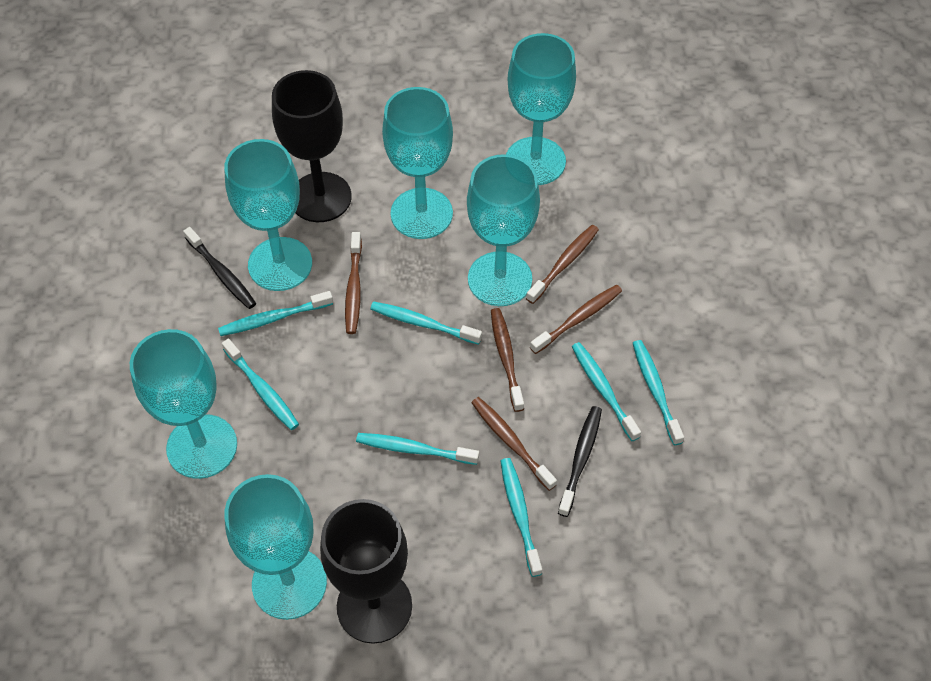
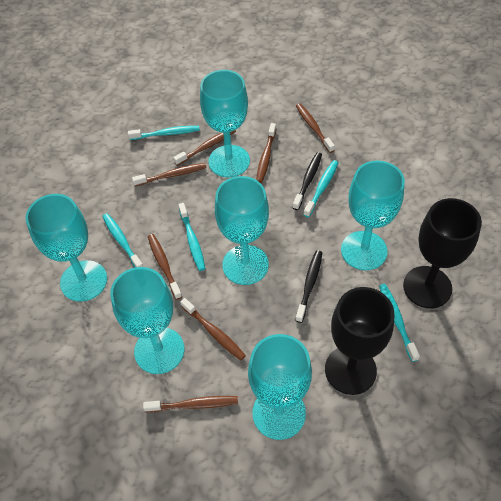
brown toothbrush: [345,232,362,334] [471,397,557,491] [491,308,524,412] [526,225,599,304] [530,285,622,354] = 5 -> [132,163,207,186] [143,396,238,412] [148,234,182,300] [173,130,236,166] [180,298,246,361] [256,123,276,183] [296,104,335,153] = 7
turquoise toothbrush: [218,291,333,336] [222,339,299,430] [356,433,479,465] [370,302,482,345] [501,458,542,577] [572,342,641,441] [633,340,684,445] = 7 -> [102,213,143,267] [128,126,200,140] [178,203,205,271] [303,160,338,217] [379,284,420,362] = 5

